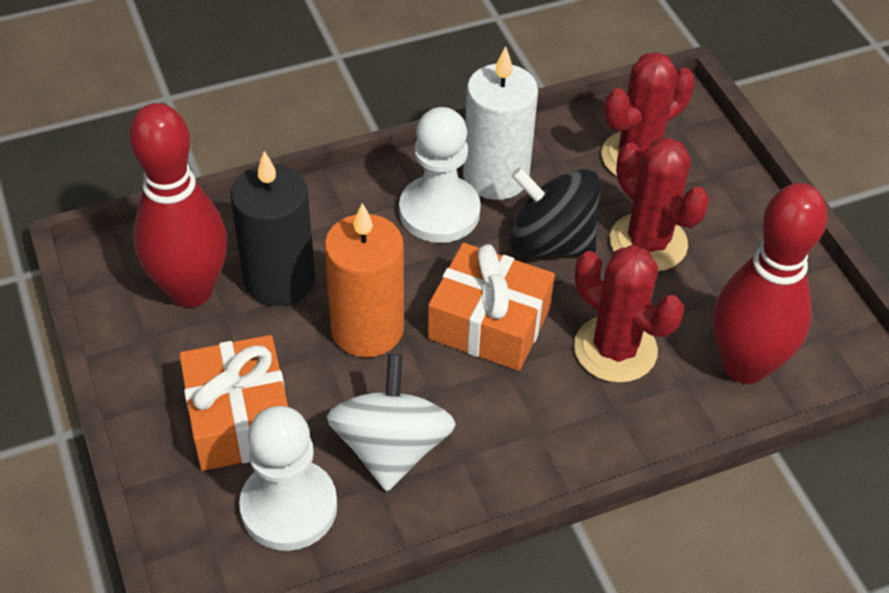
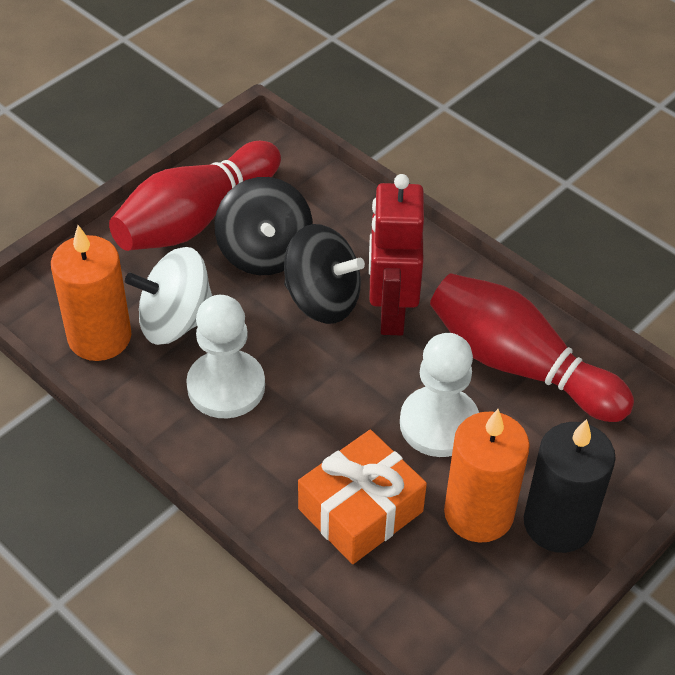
black spinning top: [510,167,601,256] = 1 -> [215,177,313,275] [284,224,365,324] = 2
orange candle: [324,203,404,357] = 1 -> [51,225,131,361] [444,409,530,543] = 2
orange gift: [179,335,288,471] [428,243,555,371] = 2 -> [298,430,427,564] = 1
red cactus: [574,245,684,383] [601,52,695,176] [610,137,710,271] = 3 -> none = 0
red robot: none = 0 -> [369,174,424,335] = 1
white candle: [463,46,538,200] = 1 -> none = 0

